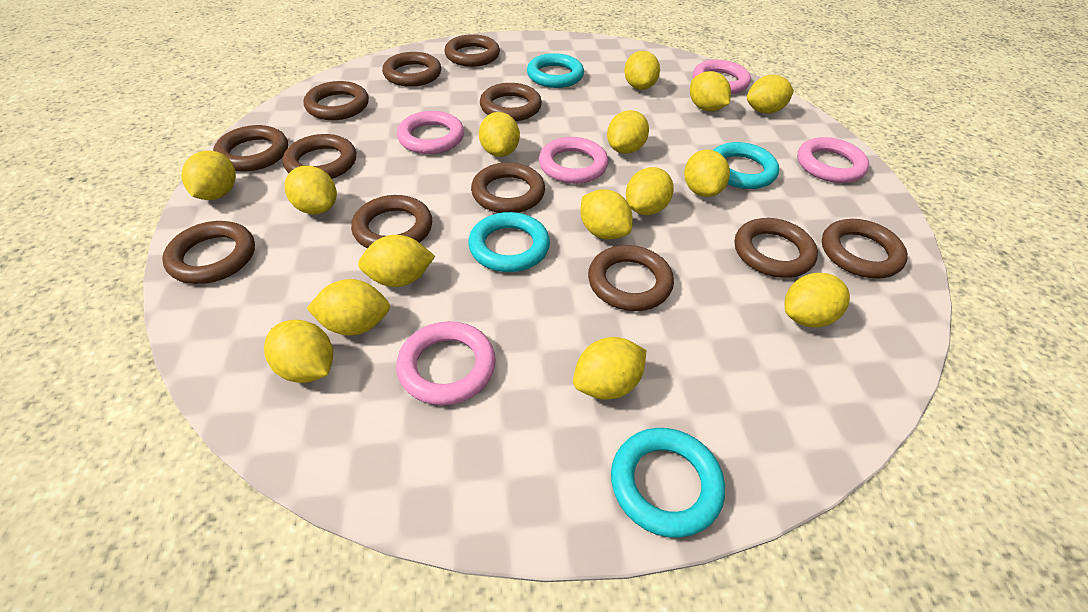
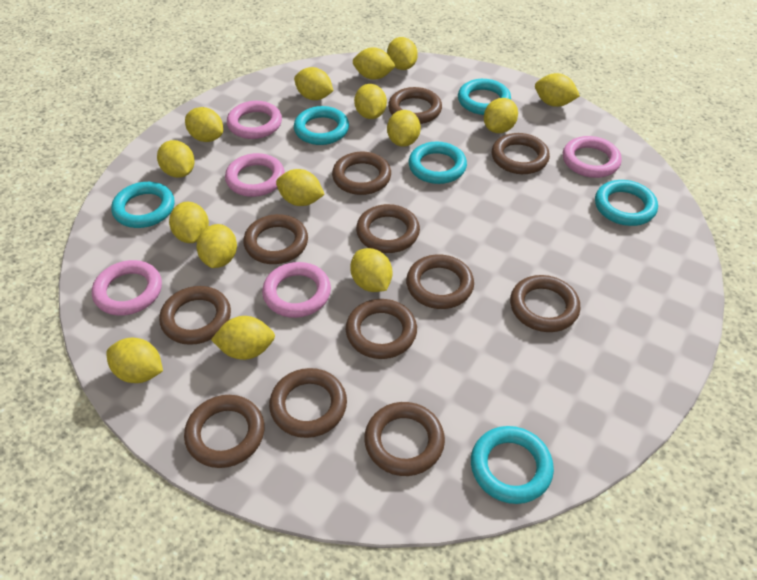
turquoise ring: [468,212,550,272] [527,53,584,88] [611,428,725,538] [714,142,779,189] = 4 -> [111,182,175,228] [294,106,349,145] [408,142,467,184] [458,79,511,115] [471,426,554,504] [595,180,658,226] = 6

